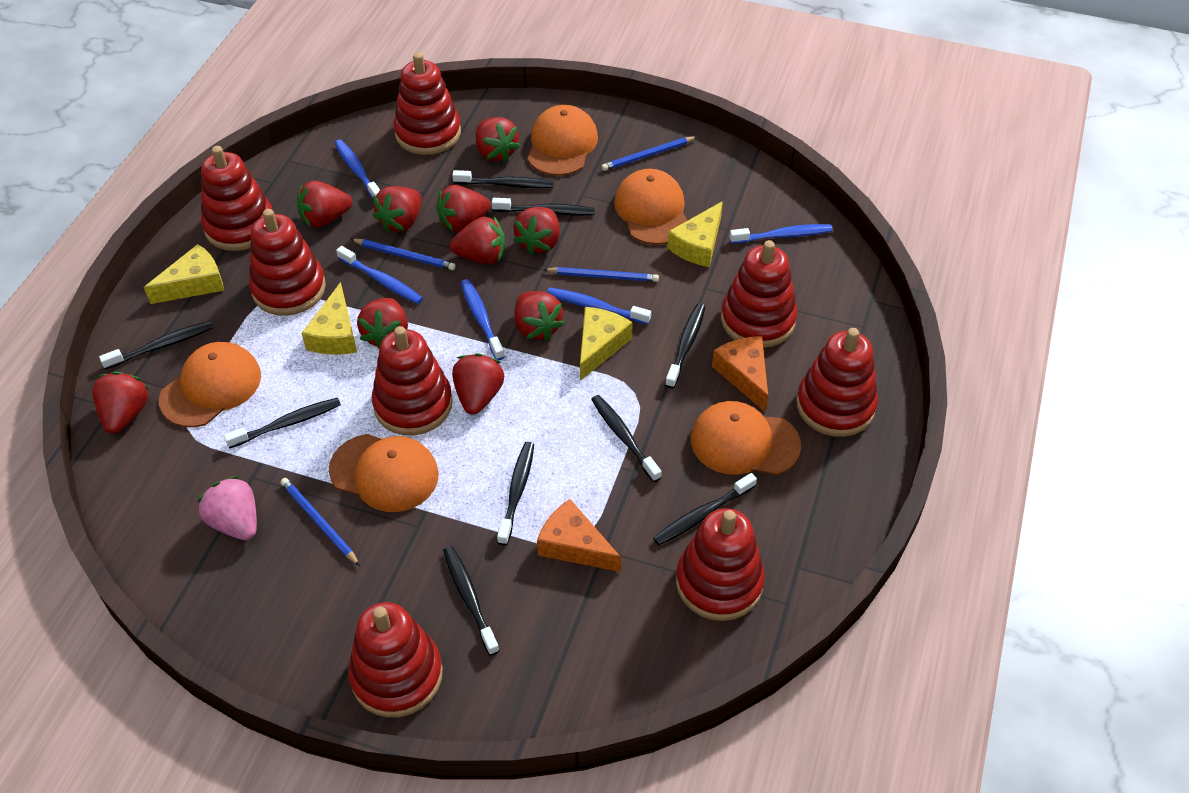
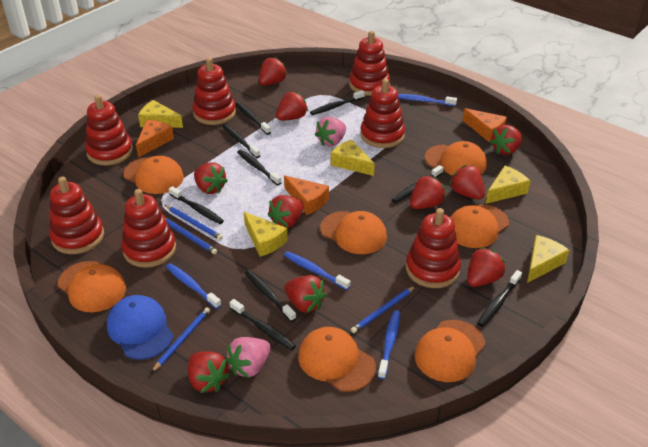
blue cap: none = 0 -> [107,295,174,360] = 1
blue toothbrush: [335,140,380,199] [336,246,423,304] [461,279,505,360] [547,287,651,324] [730,224,833,244] = 5 -> [166,263,221,309] [284,251,351,290] [378,310,400,379] [398,94,457,106] = 4
orange cap: [159,342,261,427] [329,434,439,512] [527,105,598,176] [614,169,687,245] [691,401,801,475] = 5 -> [58,261,126,312] [123,156,184,194] [298,327,376,392] [320,211,387,254] [414,320,486,382] [425,141,487,176] [450,204,509,248] = 7
orange cheese: [537,499,621,572] [712,336,768,413] = 2 -> [136,120,174,158] [284,175,329,215] [462,108,507,142] = 3
pink strawberry: [197,476,257,540] = 1 -> [226,337,271,378] [315,117,346,146] = 2
red stacking toy: [201,146,273,251] [249,209,326,316] [348,602,443,718] [372,326,453,435] [394,52,461,155] [676,508,765,621] [721,240,797,348] [796,328,878,437] = 8 -> [49,177,104,254] [85,95,133,165] [122,189,176,268] [193,57,236,125] [349,31,390,96] [360,79,405,148] [406,208,461,288] = 7
yellow cheese: [144,244,224,304] [301,282,357,355] [580,307,633,381] [667,201,723,267] = 4 -> [138,100,183,128] [244,212,288,257] [331,139,375,176] [485,166,530,204] [527,235,570,283] = 5

